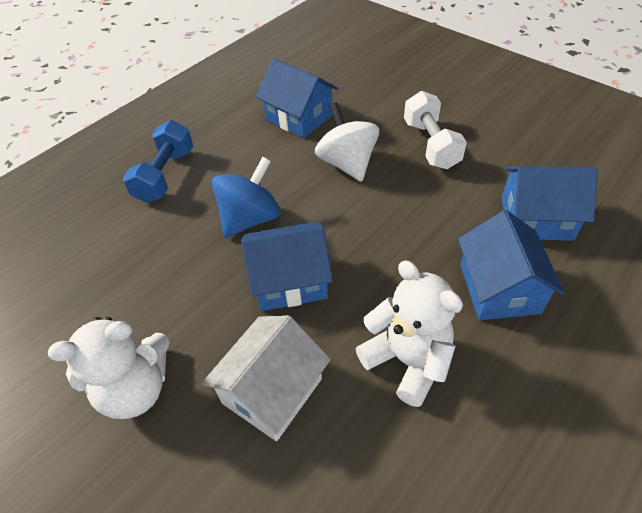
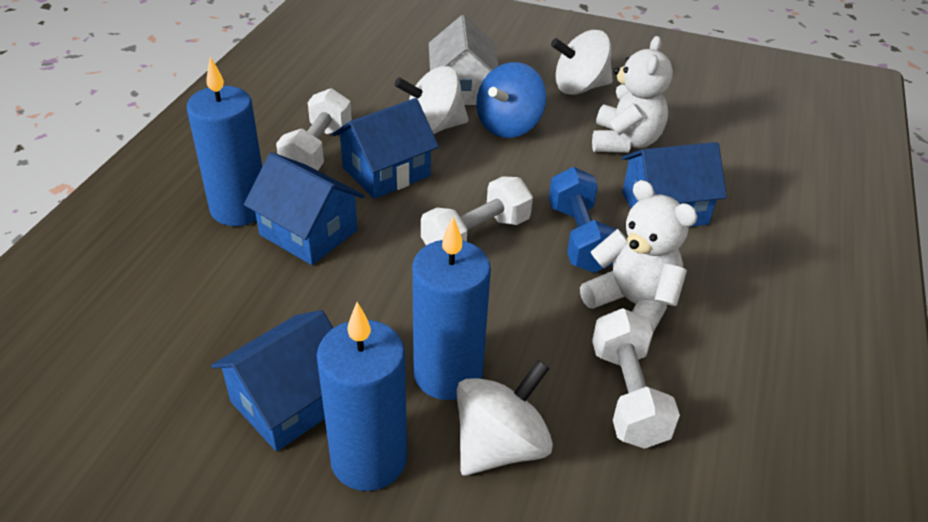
blue candle: none = 0 -> [187,57,262,226] [317,302,407,491] [412,217,491,400] = 3
white dumbbell: [404,91,467,169] = 1 -> [276,88,352,171] [421,176,533,245] [592,308,680,449] = 3
white spinning top: [315,102,379,182] = 1 -> [394,66,469,134] [457,360,553,476] [551,30,613,95] = 3

